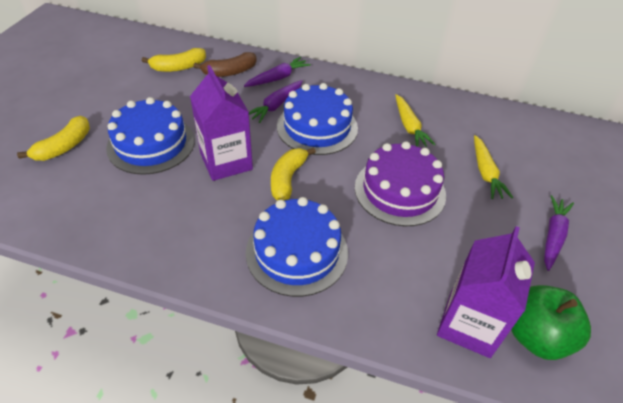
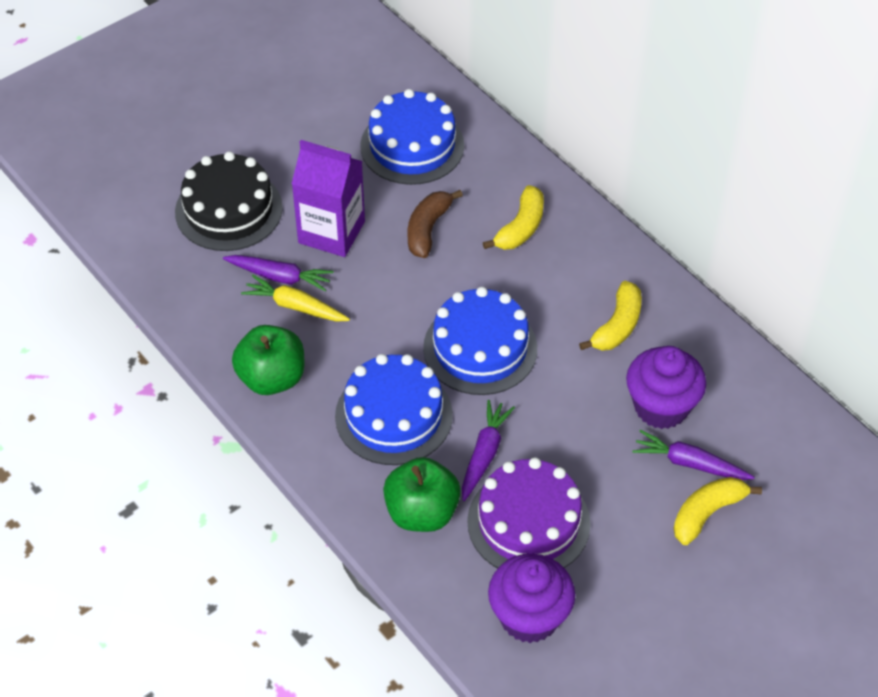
black cake: none = 0 -> [175,151,283,251] = 1
green apple: [511,285,591,360] = 1 -> [232,325,304,395] [383,457,461,532] = 2
purple carton: [190,65,253,181] [437,226,535,358] = 2 -> [292,140,365,257] = 1
purple cupcake: none = 0 -> [488,554,575,643] [626,346,706,429] = 2
yellow carrot: [395,94,436,147] [474,135,513,199] = 2 -> [241,275,350,322] = 1

